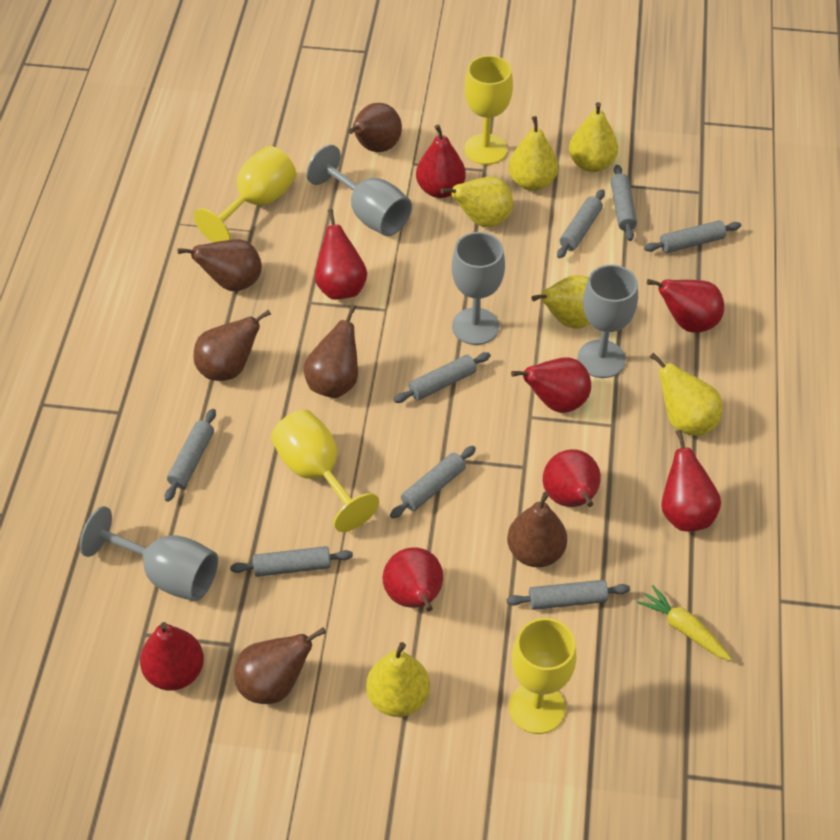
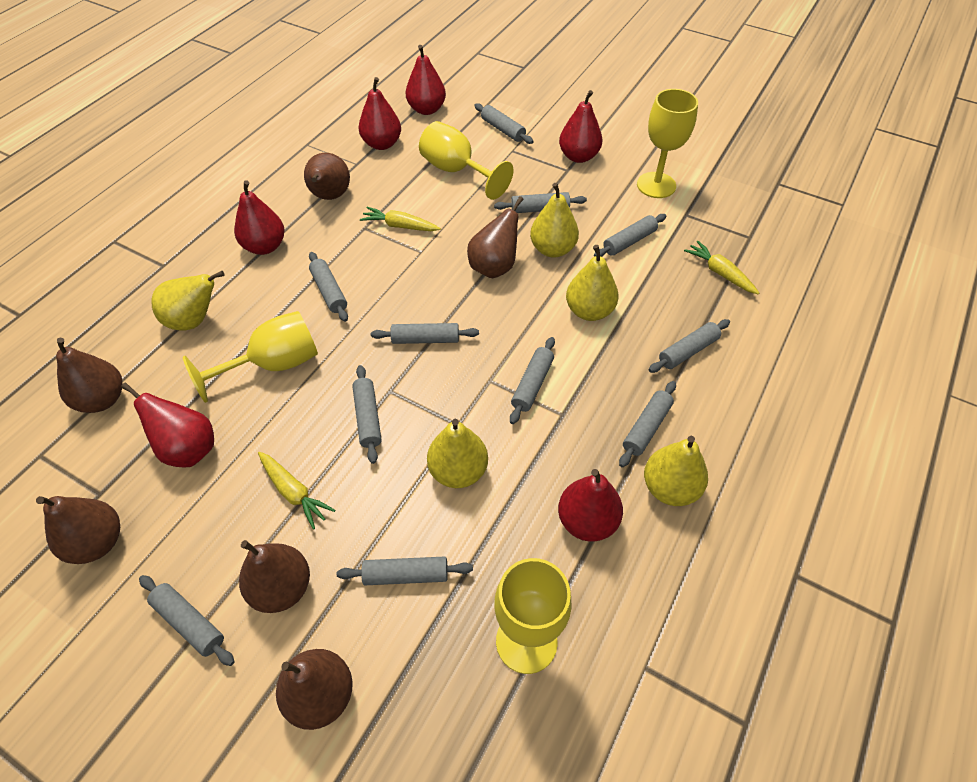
grey goblet: [80,506,218,601] [307,145,412,236] [452,232,505,345] [577,265,638,378] = 4 -> none = 0
grey rolling pin: [165,409,216,502] [230,546,353,577] [390,446,476,519] [393,352,491,403] [506,580,630,610] [557,189,605,259] [611,165,637,241] [644,220,741,253] = 8 -> [139,575,235,666] [309,252,348,322] [336,556,473,585] [352,365,382,464] [371,323,479,344] [474,103,534,144] [494,192,587,213] [510,337,555,424] [594,214,666,257] [619,381,676,467] [649,319,730,373] = 11
red pear: [140,622,204,691] [315,209,367,300] [383,548,443,612] [416,124,466,198] [511,357,591,413] [543,449,601,507] [647,279,724,333] [661,430,721,531] = 8 -> [121,383,214,468] [234,180,285,255] [359,77,401,150] [406,45,446,115] [558,469,623,542] [559,90,603,163] = 6
yellow carrot: [637,585,732,661] = 1 -> [258,452,335,529] [360,207,441,231] [684,241,759,294] = 3
yellow pear: [366,642,430,717] [440,177,513,227] [508,116,558,191] [532,275,590,329] [569,102,618,172] [650,353,722,436] = 6 -> [151,271,225,331] [427,419,488,488] [530,183,579,258] [566,245,619,321] [644,436,708,506] = 5

